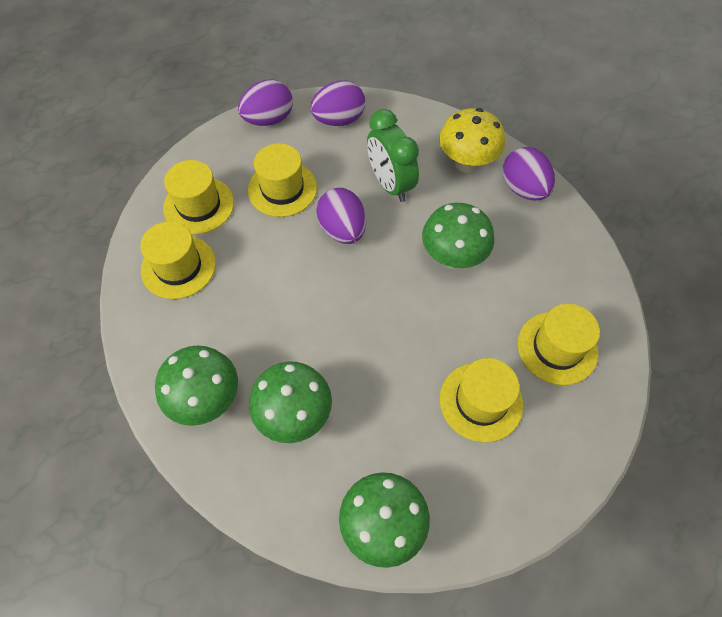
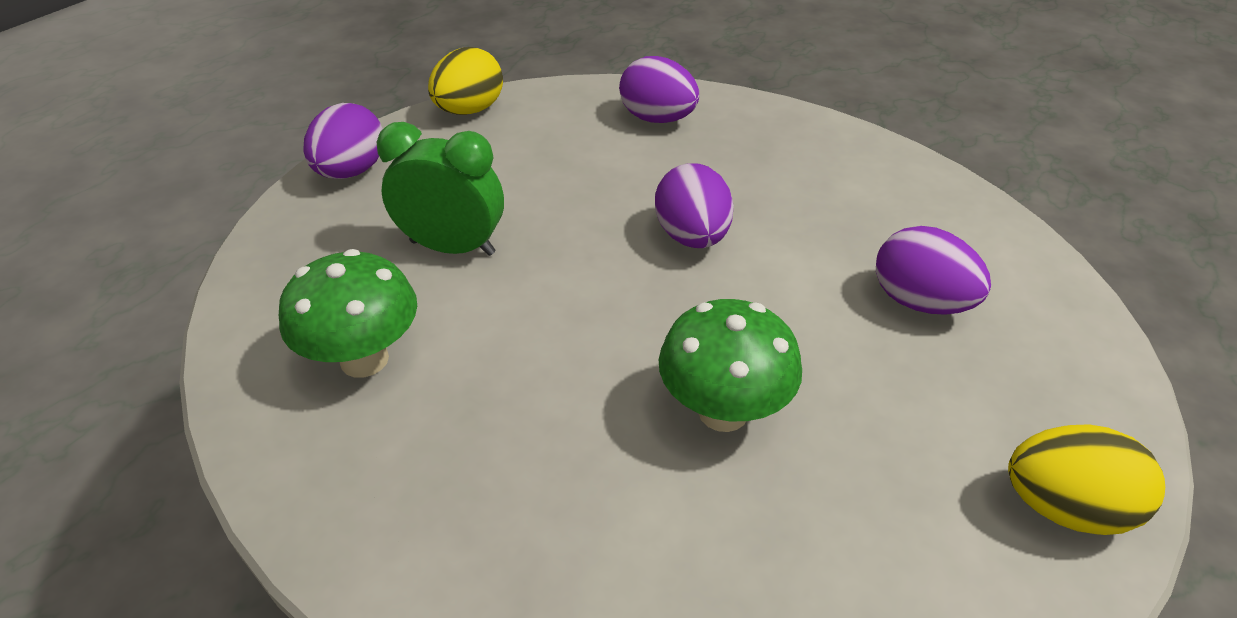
green mushroom: [155,346,238,426] [249,361,332,443] [339,472,430,568] [422,203,494,269] = 4 -> [279,249,417,378] [659,299,802,432] = 2
yellow egg: none = 0 -> [428,47,503,115] [1008,424,1165,535] = 2
yellow hat: [140,221,216,299] [163,160,234,234] [248,143,317,217] [440,358,523,443] [518,304,600,385] = 5 -> none = 0
yellow mushroom: [439,108,505,173] = 1 -> none = 0

